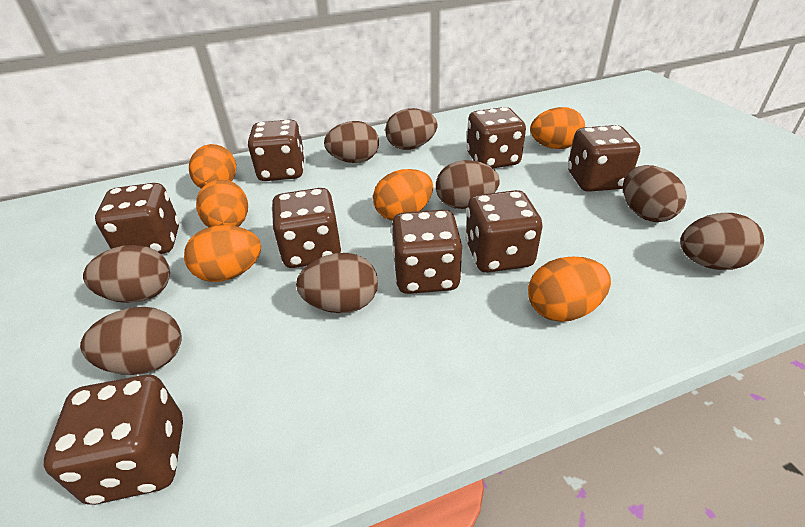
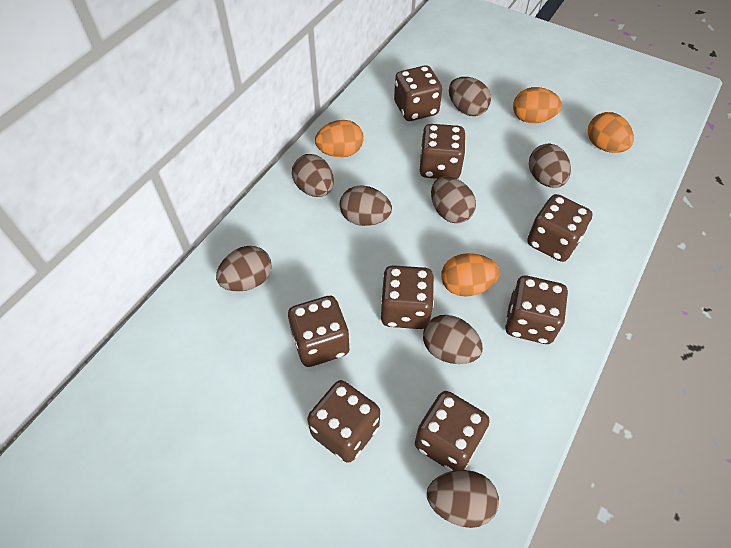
orange egg: [184,225,261,282] [189,144,236,189] [196,179,248,227] [373,169,433,221] [528,257,611,322] [530,107,585,149] = 6 -> [315,120,364,157] [441,253,500,297] [513,87,562,123] [588,112,634,153] = 4

